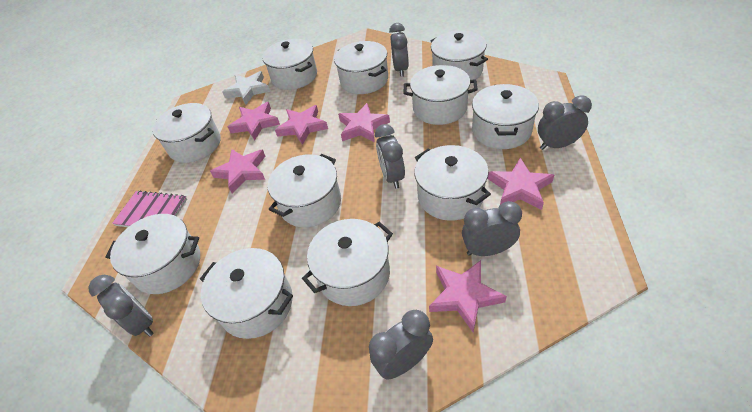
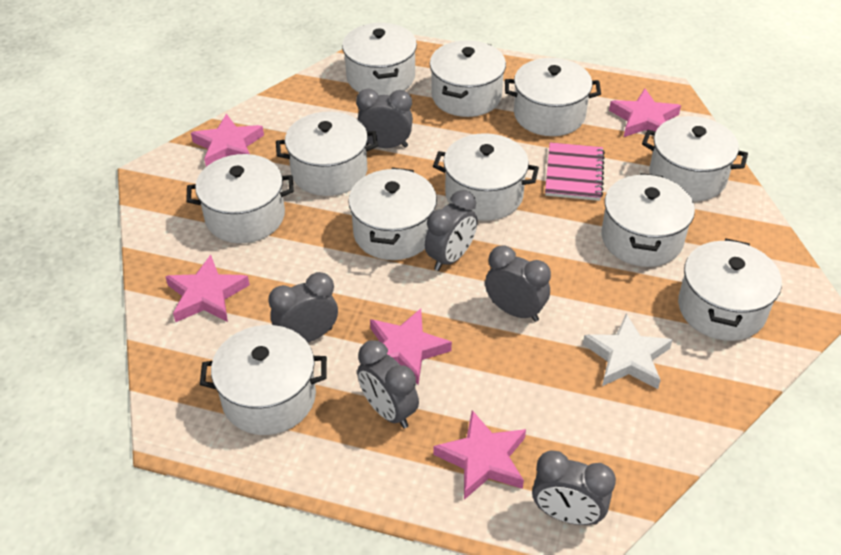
pink star: [210,149,265,193] [228,102,280,141] [275,105,328,145] [338,103,390,143] [429,260,507,333] [488,158,554,210] = 6 -> [165,255,250,322] [191,113,264,167] [370,309,452,386] [434,410,526,500] [609,88,681,137] = 5

